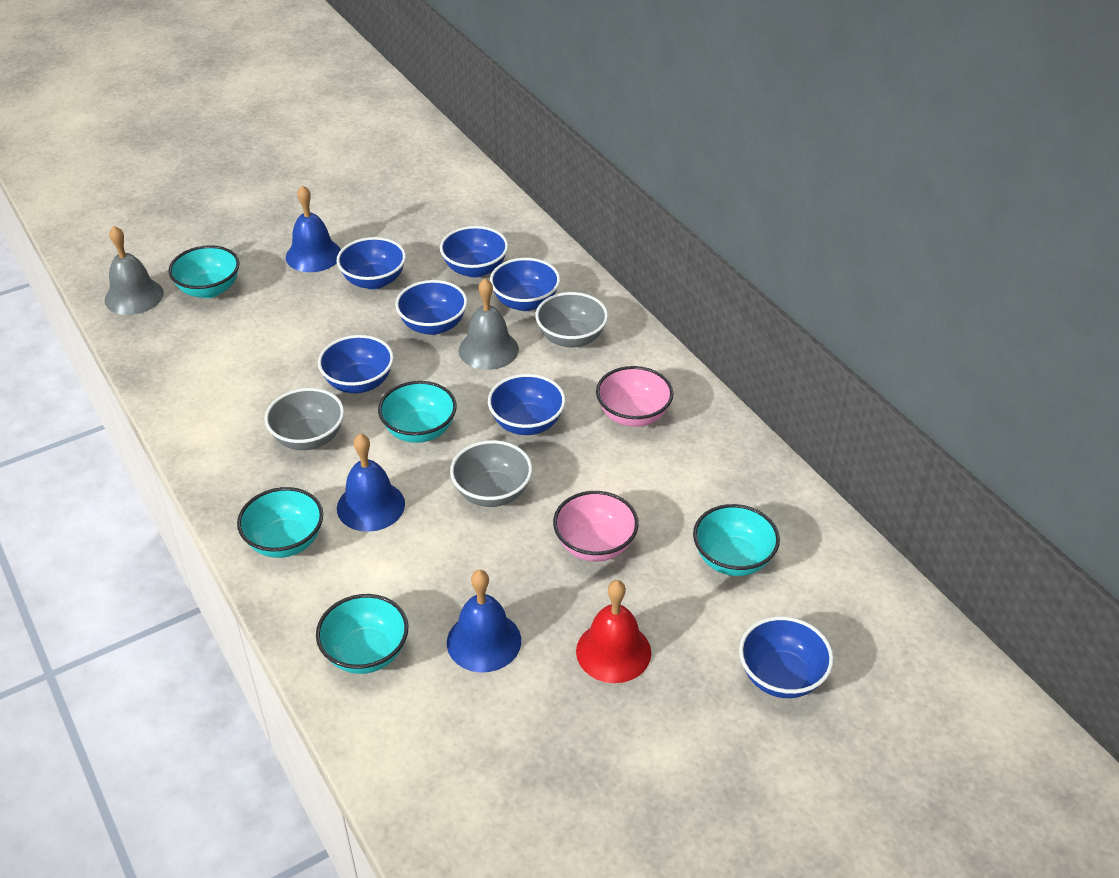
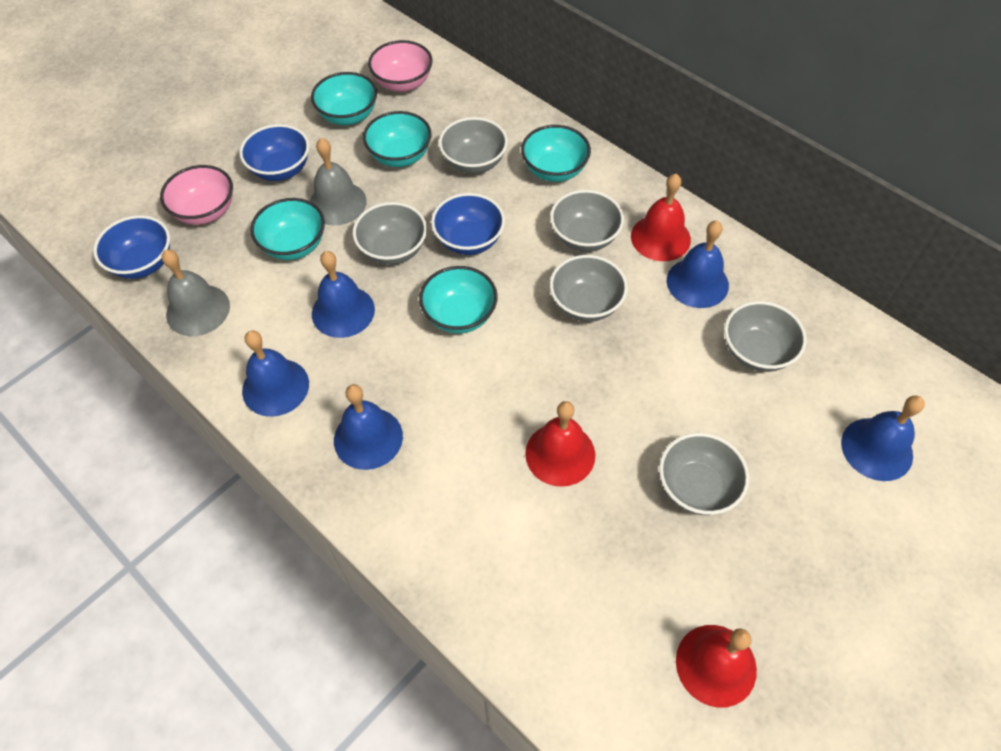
blue bell: [286,185,341,272] [337,433,405,532] [447,570,521,672] = 3 -> [242,330,309,417] [312,251,375,338] [334,384,403,470] [667,221,729,308] [841,395,925,481] = 5
blue bowl: [318,335,394,393] [337,237,406,289] [395,280,467,335] [440,226,508,278] [488,374,566,435] [490,258,560,311] [739,616,834,698] = 7 -> [93,215,170,279] [239,124,309,181] [431,193,505,255] = 3
grey bowl: [265,388,344,450] [450,440,532,507] [535,292,608,348] = 3 -> [353,202,427,265] [439,117,508,174] [550,190,624,252] [550,255,628,322] [659,433,749,515] [724,301,807,372] = 6
red bell: [576,580,651,683] = 1 -> [525,401,595,487] [631,174,691,261] [676,625,757,708] = 3

